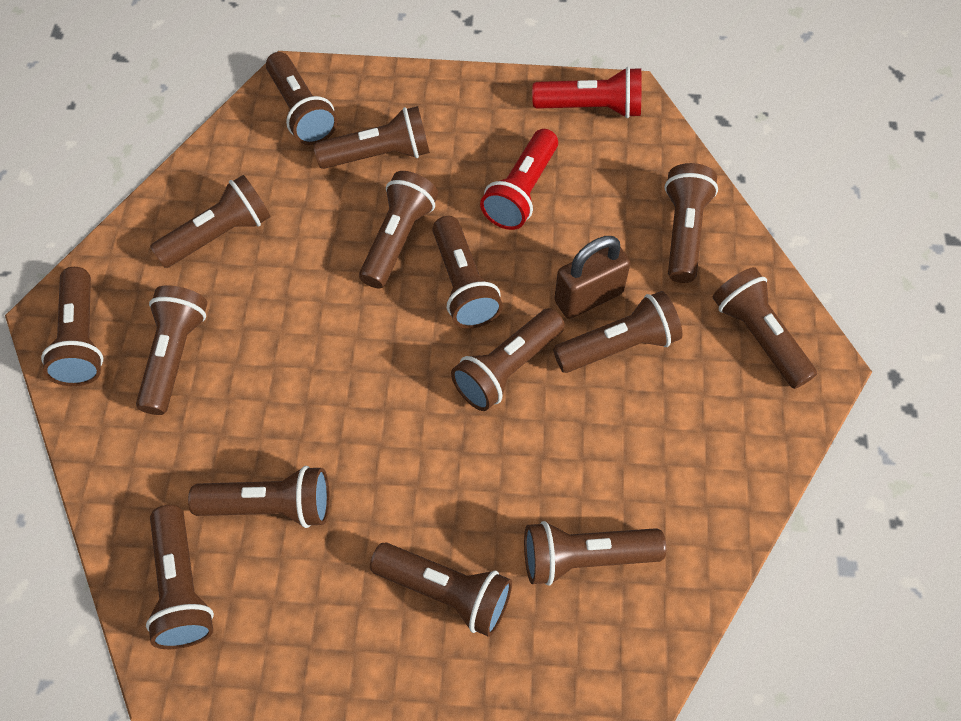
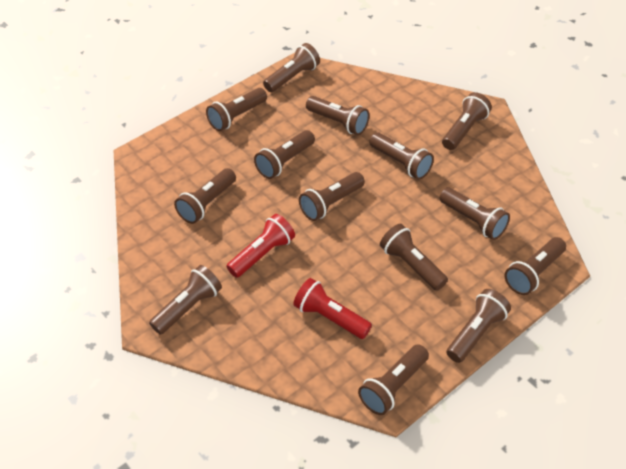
brown flashlight: [41,267,103,386] [136,285,207,415] [146,505,214,649] [150,175,271,268] [188,466,330,528] [266,52,338,145] [314,106,430,169] [359,171,438,289] [370,543,512,637] [432,216,503,329] [451,308,565,411] [524,521,666,586] [553,291,682,373] [665,163,718,283] [713,267,817,389] = 15 -> [149,265,222,335] [174,168,236,224] [206,88,267,131] [254,130,315,179] [263,43,320,92] [299,172,365,221] [306,96,369,135] [358,344,429,415] [369,132,434,180] [380,224,448,291] [440,188,510,240] [442,92,492,150] [446,289,511,363] [505,237,566,295] = 14
brown padlock: [554,236,630,319] = 1 -> none = 0

